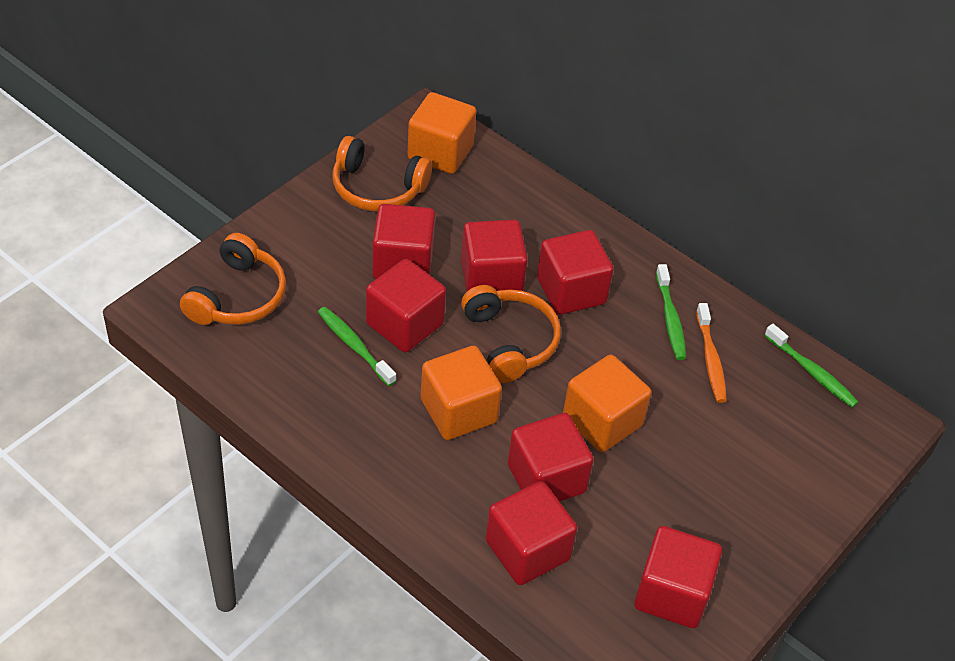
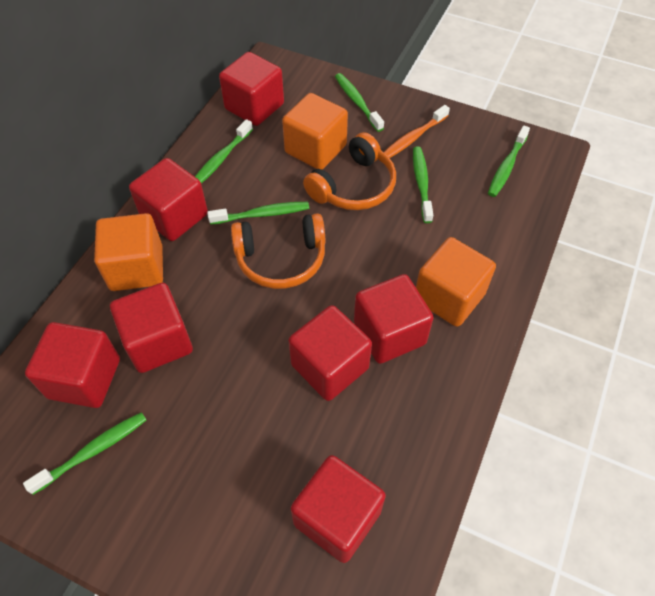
green toothbrush: [318,307,396,386] [656,264,686,360] [764,324,859,408] = 3 -> [23,412,146,495] [195,119,253,184] [207,202,309,225] [335,73,384,132] [413,147,433,223] [488,125,530,197] = 6
orange headphones: [180,233,286,325] [333,136,432,211] [461,285,561,383] = 3 -> [231,213,325,289] [303,132,396,210] = 2

